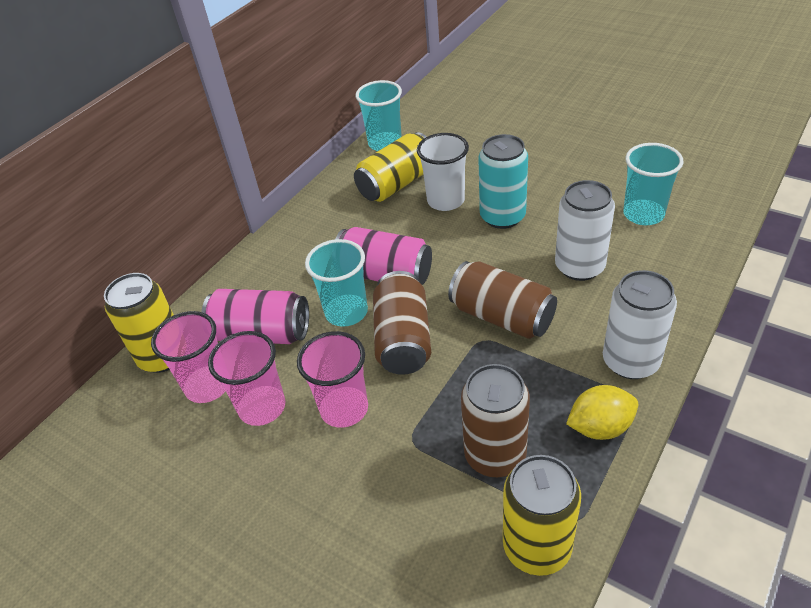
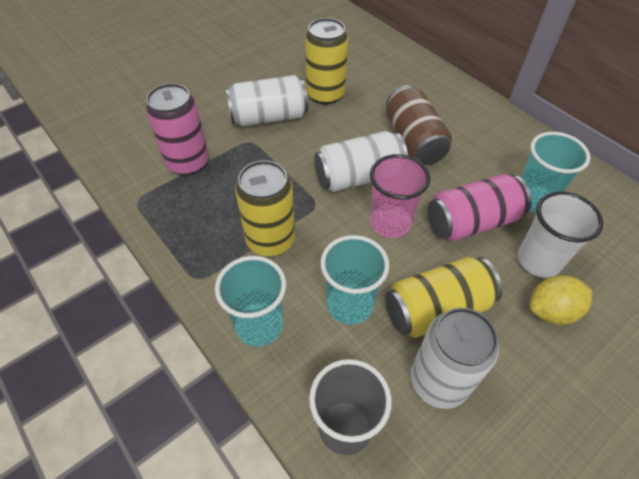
brown can: [373,271,431,375] [448,261,557,339] [461,364,530,477] = 3 -> [386,85,452,165] = 1
grey cup: none = 0 -> [309,359,392,455] = 1
pink cup: [151,311,225,403] [208,331,285,426] [297,331,368,428] = 3 -> [370,154,430,238] = 1
turquoise can: [478,134,528,229] = 1 -> none = 0
white can: [555,180,615,281] [603,270,677,379] = 2 -> [225,75,308,127] [314,131,408,192] [411,308,499,409] = 3

